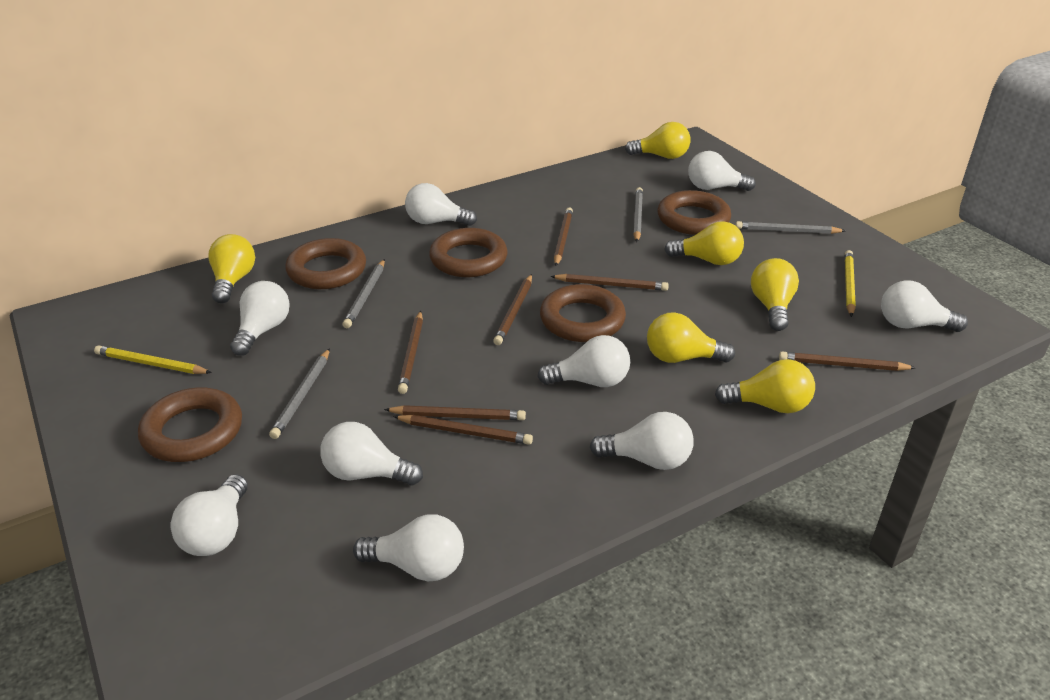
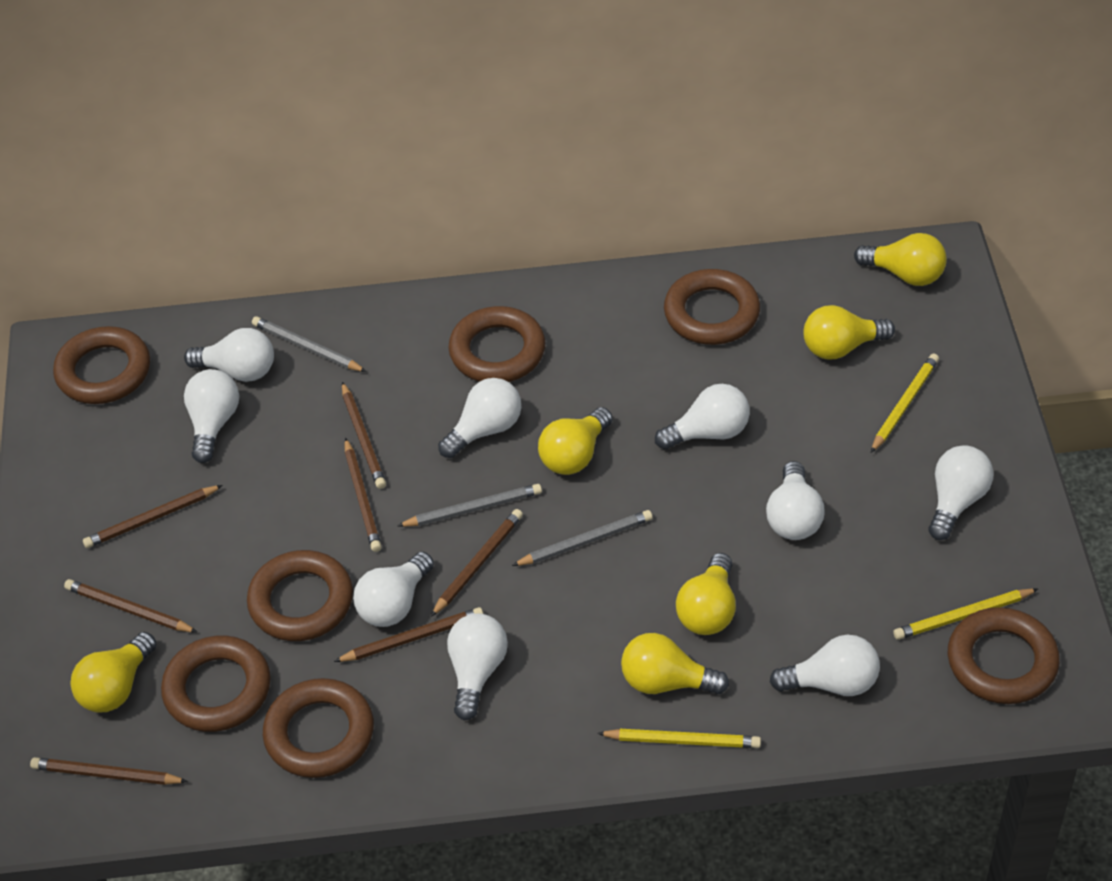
brown ring: [138,387,242,462] [285,238,366,289] [429,228,508,277] [540,284,626,342] [658,190,731,235] = 5 -> [53,326,150,404] [161,635,271,732] [247,550,353,641] [263,678,374,778] [448,306,545,382] [664,269,760,345] [948,607,1060,704] = 7
grey pencil: [269,348,330,439] [343,259,385,328] [633,187,643,242] [736,221,846,234] = 4 -> [252,316,367,372] [397,484,542,527] [512,510,653,566] = 3
yellow pencil: [94,345,212,374] [845,250,856,317] = 2 -> [597,729,761,748] [871,353,939,453] [893,588,1038,640] = 3

